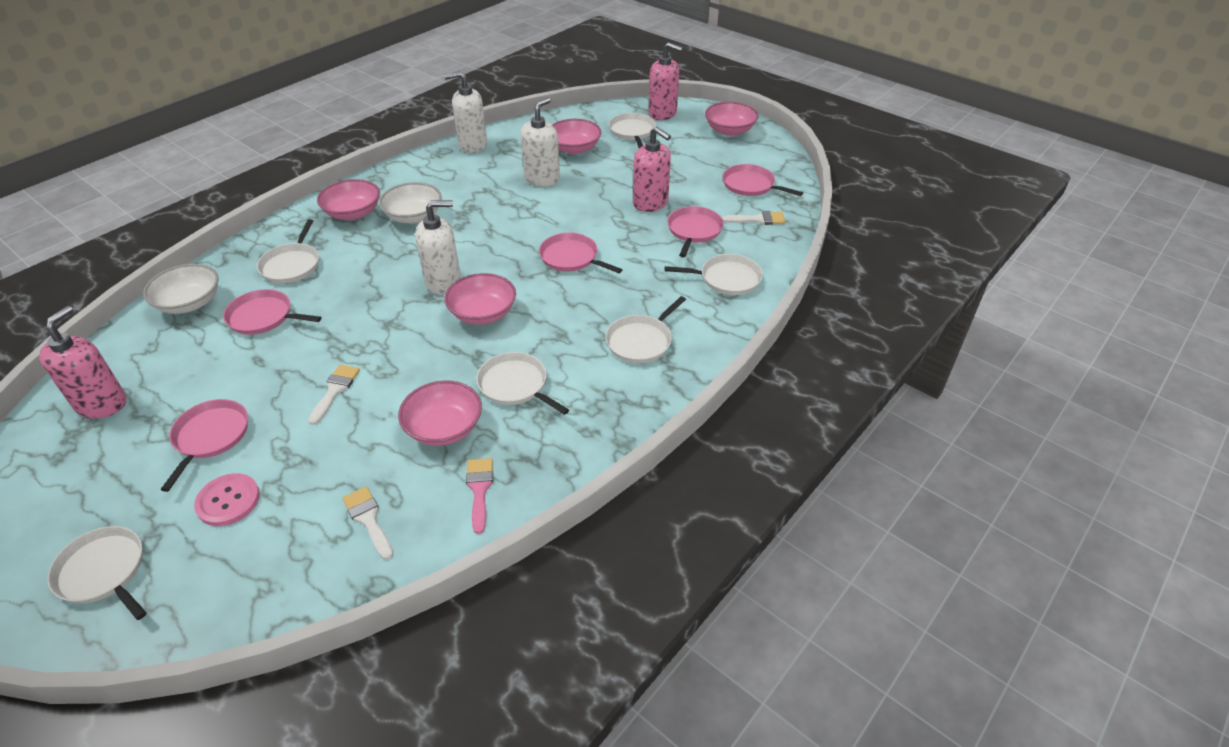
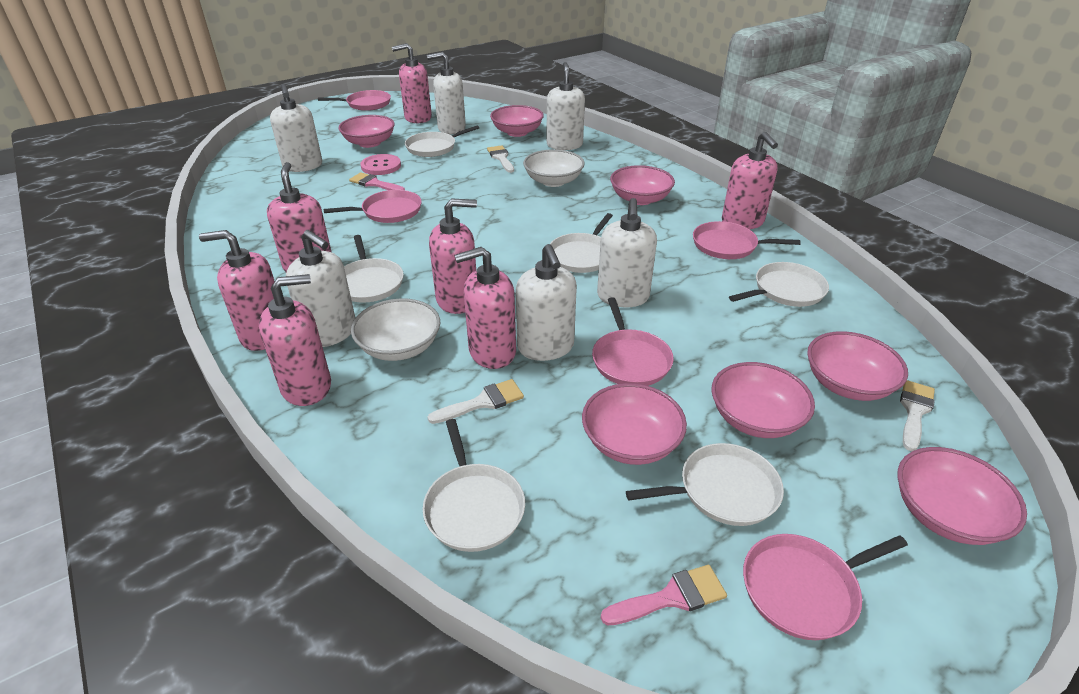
pink bowl: [317,179,380,220] [398,380,482,446] [444,273,516,325] [552,119,602,154] [705,102,758,136] = 5 -> [338,115,395,148] [490,105,544,137] [582,383,687,465] [610,165,675,205] [712,362,815,438] [807,331,908,401] [898,447,1027,545] = 7
pink brush: [466,458,493,534] = 1 -> [349,172,405,190] [601,565,727,626] = 2
pink soap dispenser: [39,306,126,419] [633,126,671,212] [649,42,683,120] = 3 -> [199,230,275,351] [259,274,331,406] [267,162,332,272] [392,43,432,123] [429,198,477,314] [454,247,516,369] [722,132,778,229] = 7
white soap dispenser: [415,200,461,295] [444,71,487,153] [520,98,560,187] = 3 -> [270,84,322,172] [286,230,355,347] [427,52,466,134] [516,244,577,361] [546,62,585,150] [597,198,657,307] = 6

